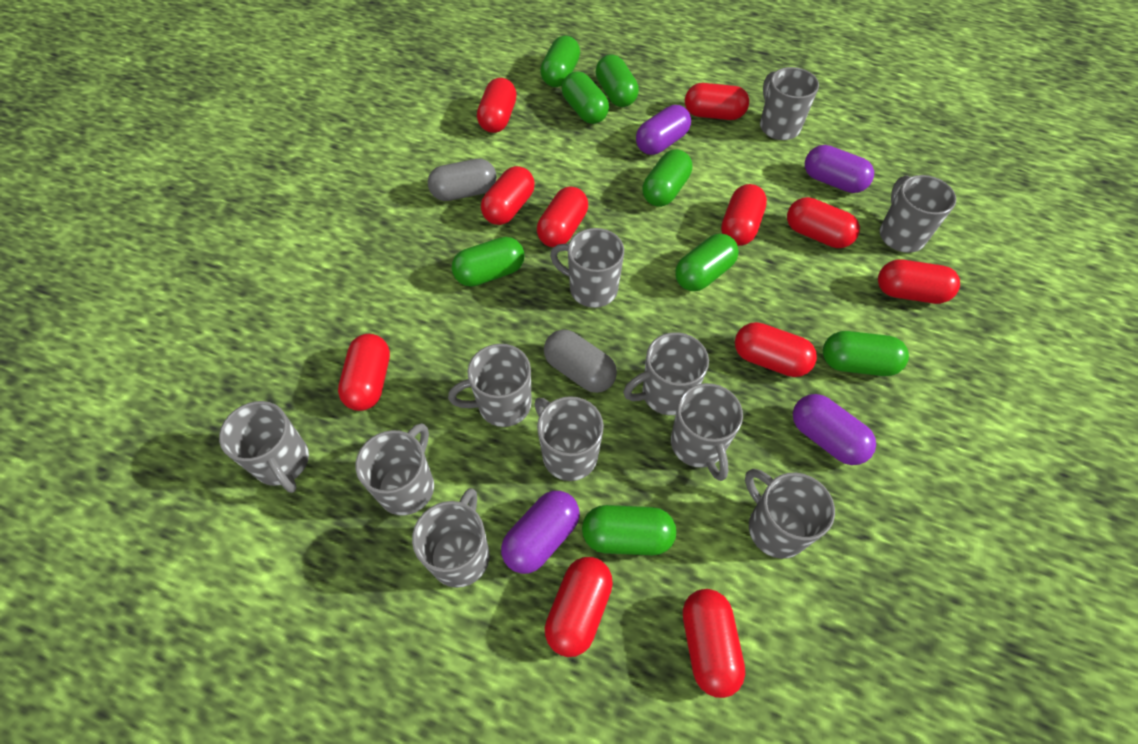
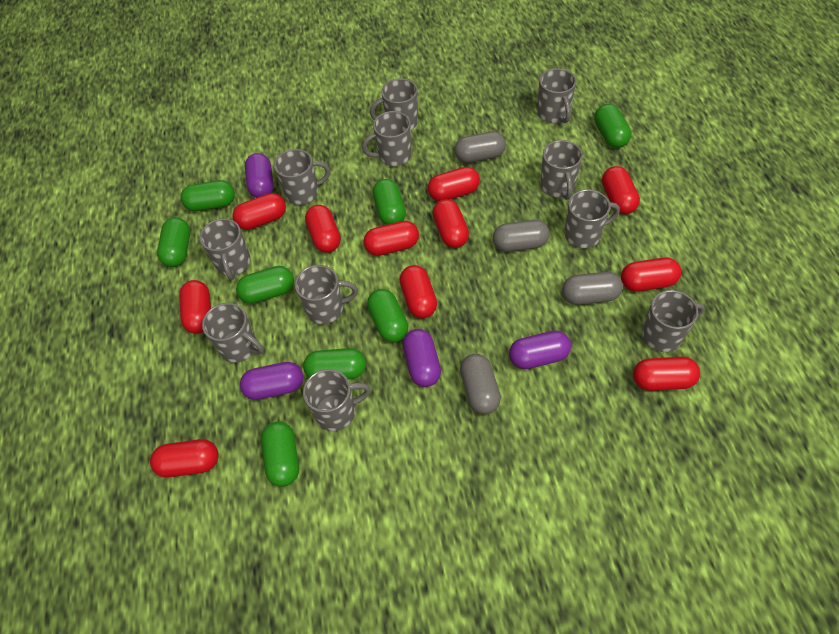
grey capsule: [428,159,497,201] [544,330,617,393] = 2 -> [454,131,506,163] [460,354,501,414] [493,220,550,252] [562,272,623,305] = 4

